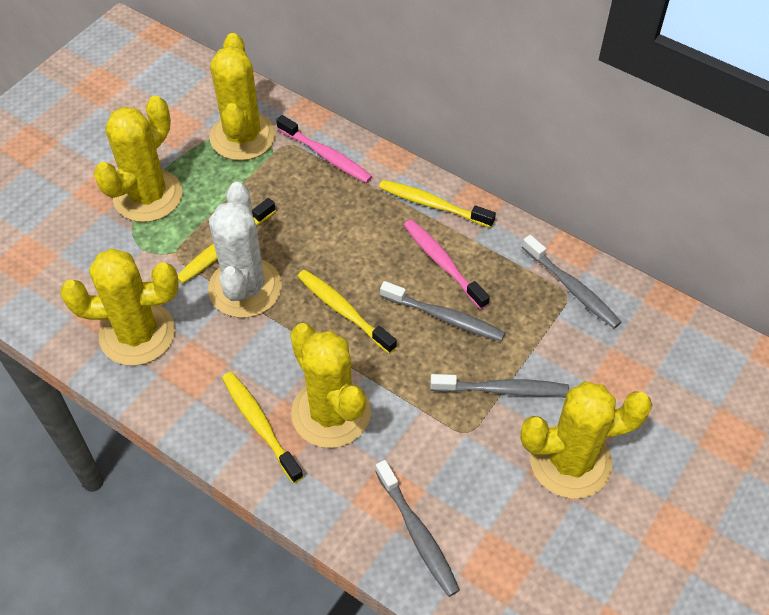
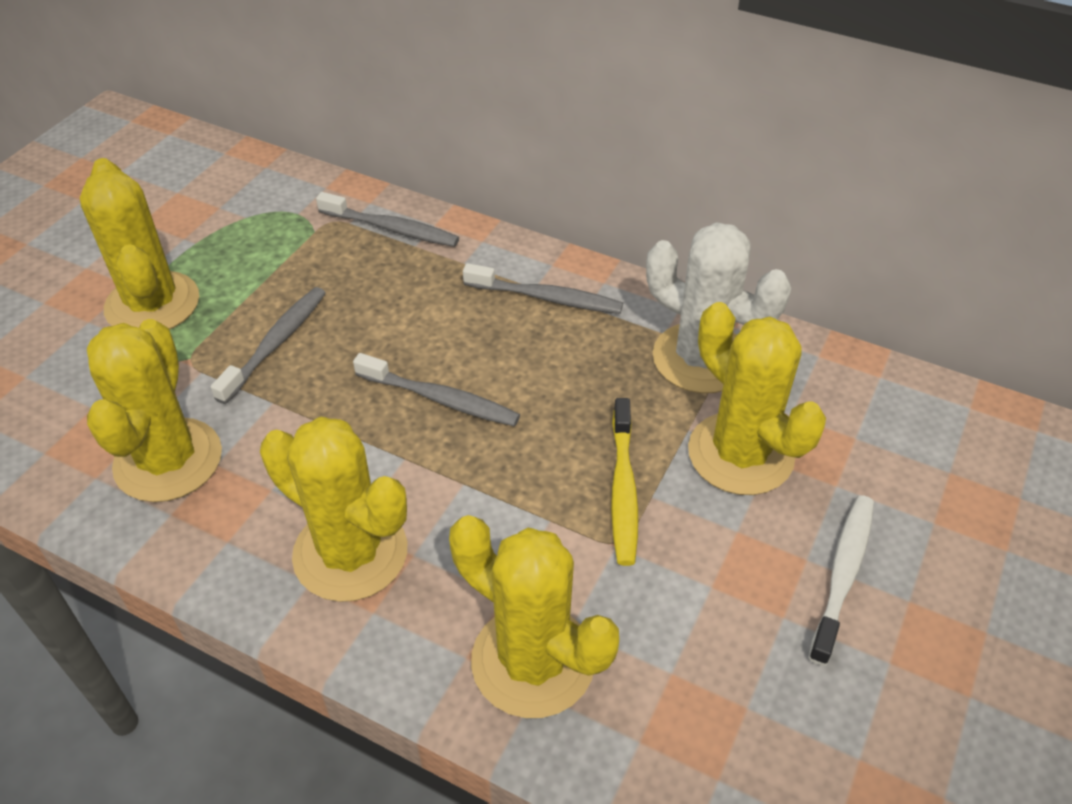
pink toothbrush: [276,115,373,183] [404,219,490,309] = 2 -> none = 0
white toothbrush: none = 0 -> [809,495,874,666] = 1
yellow toothbrush: [178,198,276,284] [222,372,304,483] [297,269,397,354] [379,180,496,228] = 4 -> [611,398,638,566] = 1

